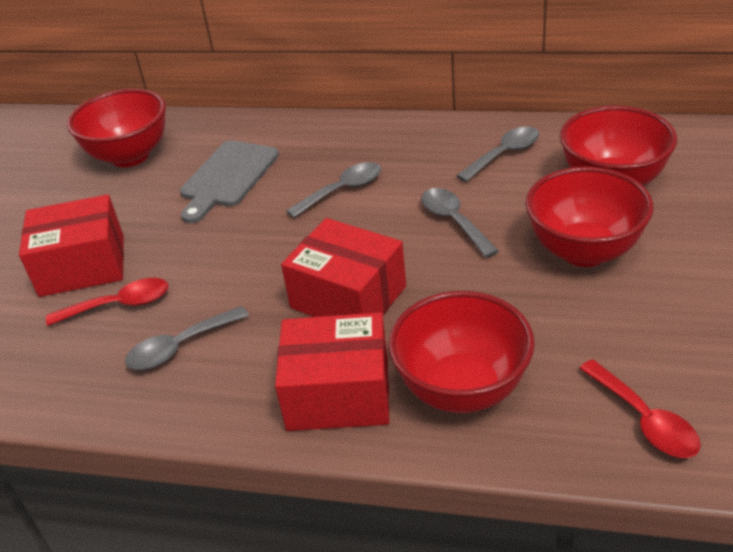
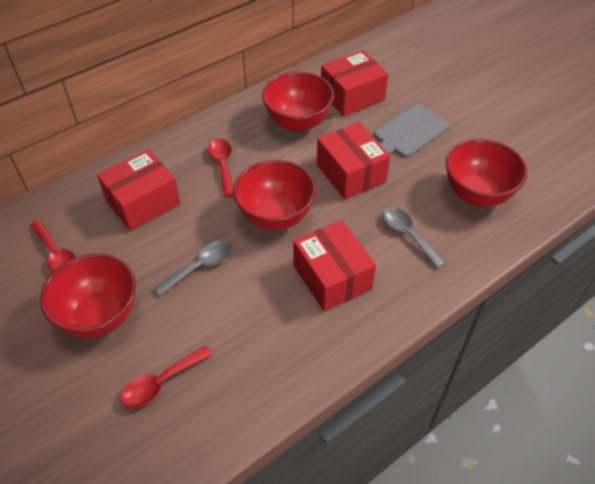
grey spoon: [125,306,249,370] [286,162,381,218] [421,188,499,258] [456,126,539,182] = 4 -> [154,241,232,296] [382,207,446,268] = 2
red box: [19,194,124,297] [275,312,389,431] [281,218,406,317] = 3 -> [97,149,181,231] [293,220,376,311] [317,122,390,199] [321,50,388,116] = 4
red spoon: [46,278,169,326] [579,359,701,458] = 2 -> [30,220,76,272] [120,345,213,408] [208,139,234,197] = 3

